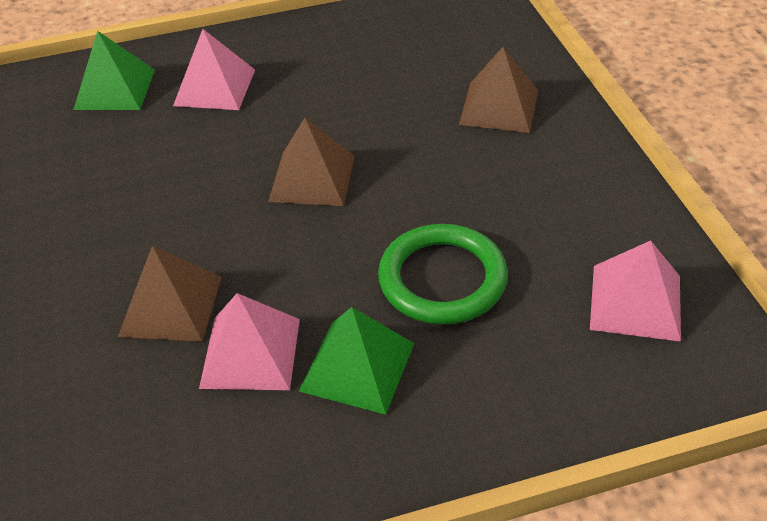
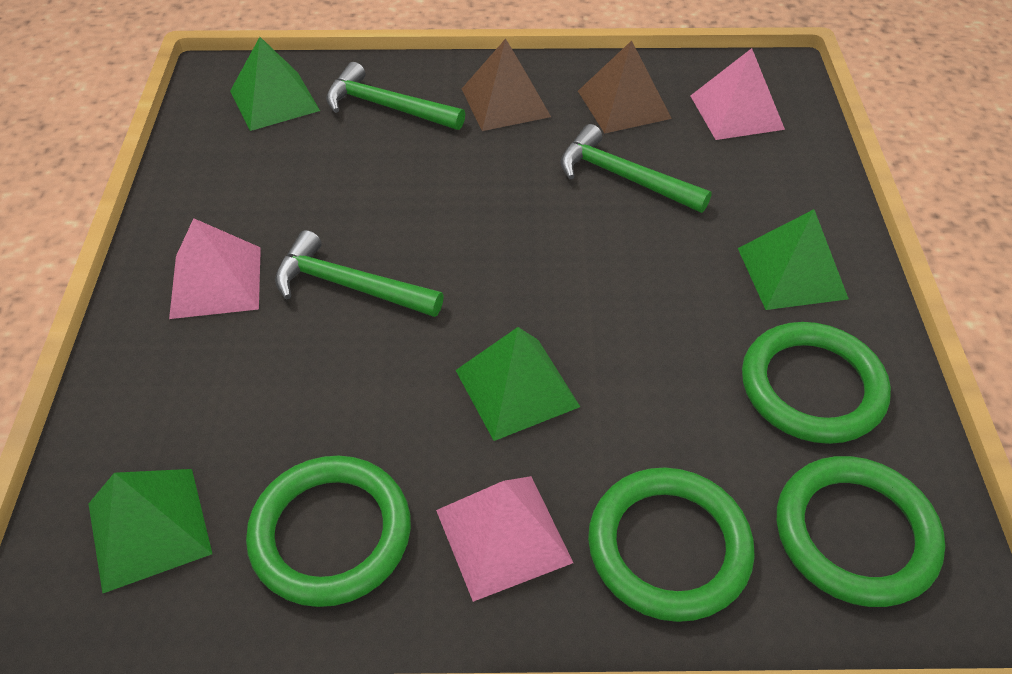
brown pyramid: [118,246,221,342] [268,118,355,206] [459,47,538,133] = 3 -> [462,39,551,131] [578,41,672,133] = 2
green hammer: none = 0 -> [275,230,444,317] [326,62,465,130] [561,124,712,213] = 3
green pyramid: [73,31,155,110] [299,307,414,415] = 2 -> [88,469,212,594] [230,37,320,131] [455,327,580,441] [738,209,849,310] = 4
green ring: [378,224,508,325] = 1 -> [246,456,411,607] [588,468,755,622] [742,322,891,444] [777,456,945,607] = 4

